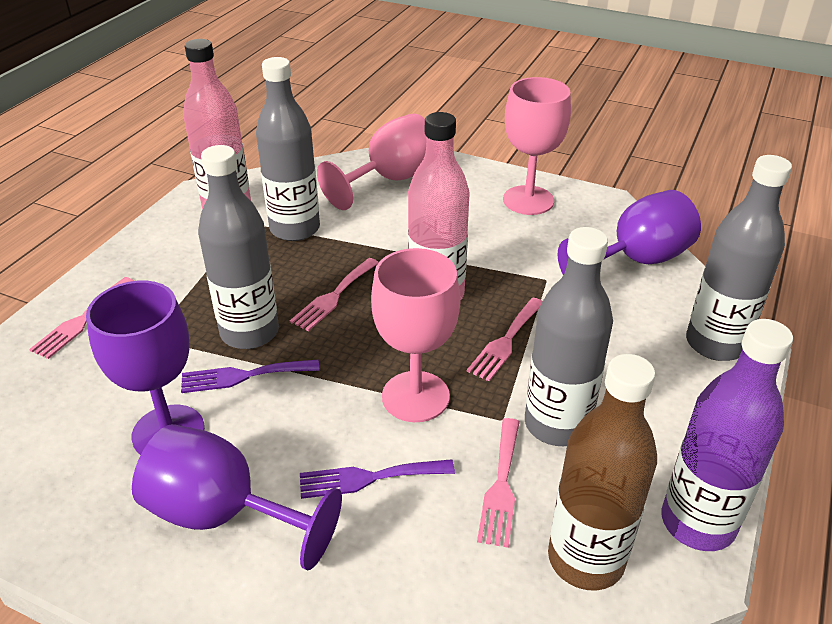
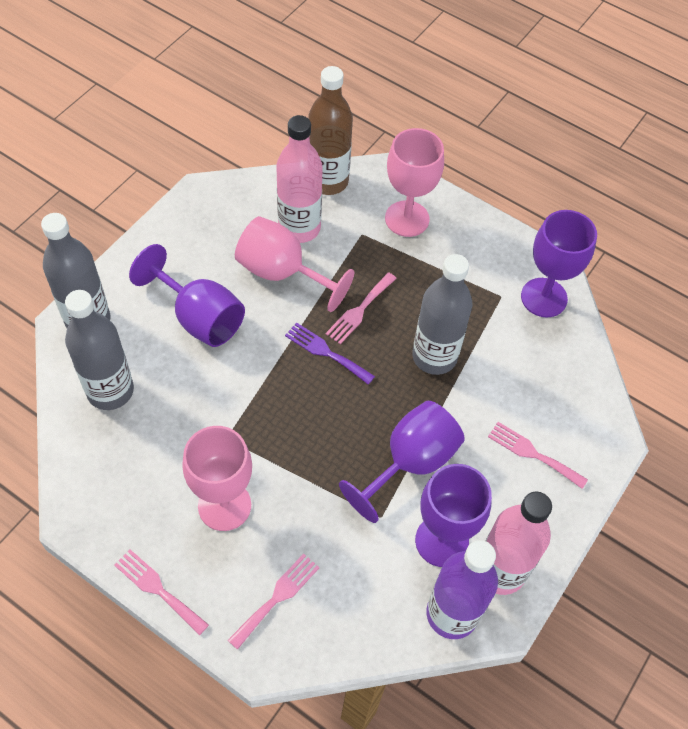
grey bottle: [198,145,279,349] [256,57,320,241] [525,227,613,446] [686,155,792,361] = 4 -> [41,213,110,328] [65,290,134,410] [412,254,472,375] = 3
purple fork: [181,360,320,393] [300,459,455,499] = 2 -> [285,322,375,385] = 1
purple goblet: [86,281,205,455] [132,424,342,570] [557,190,701,275] = 3 -> [129,244,245,347] [339,401,465,523] [415,464,492,567] [521,210,597,317] = 4

